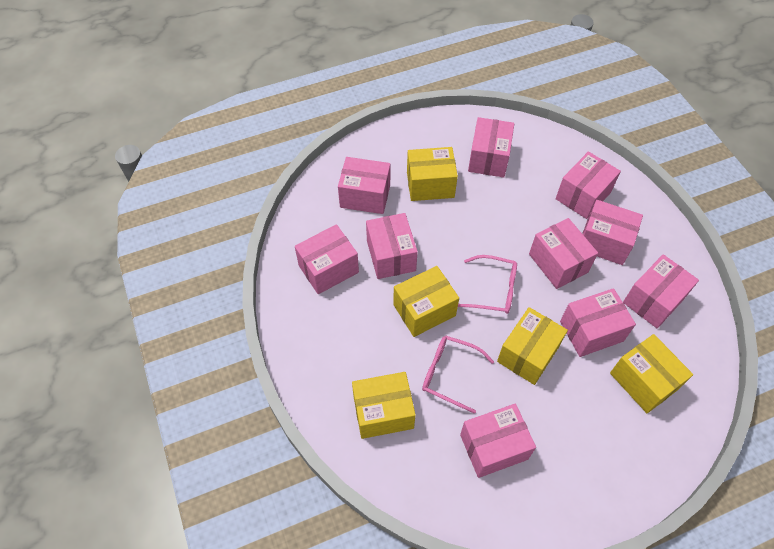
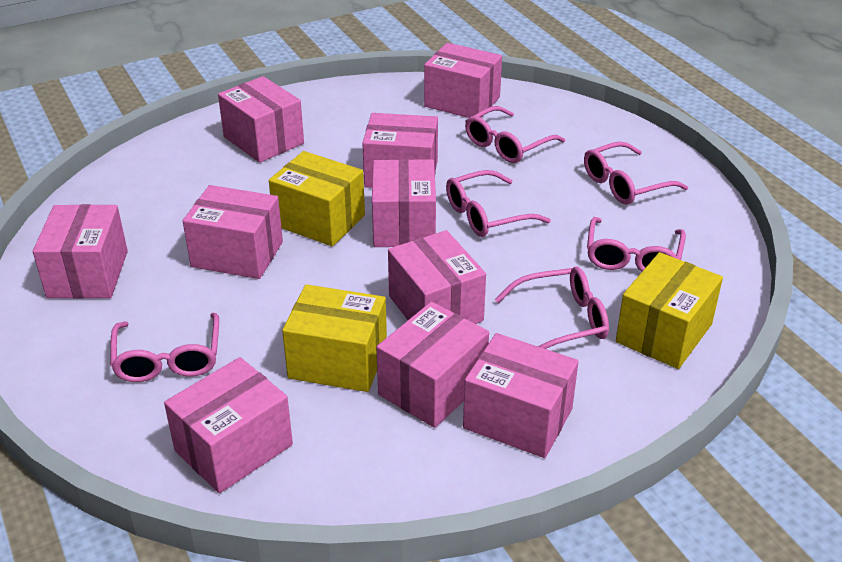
pink glasses: [422,336,494,414] [458,255,517,314] = 2 -> [110,313,219,382] [446,170,551,237] [465,106,565,163] [495,266,609,349] [584,142,688,205] [587,217,686,272] = 6
yellow box: [352,372,416,439] [393,266,459,337] [407,147,458,201] [497,307,568,385] [610,334,693,413] = 5 -> [269,151,365,246] [282,284,387,392] [616,252,723,369] = 3

